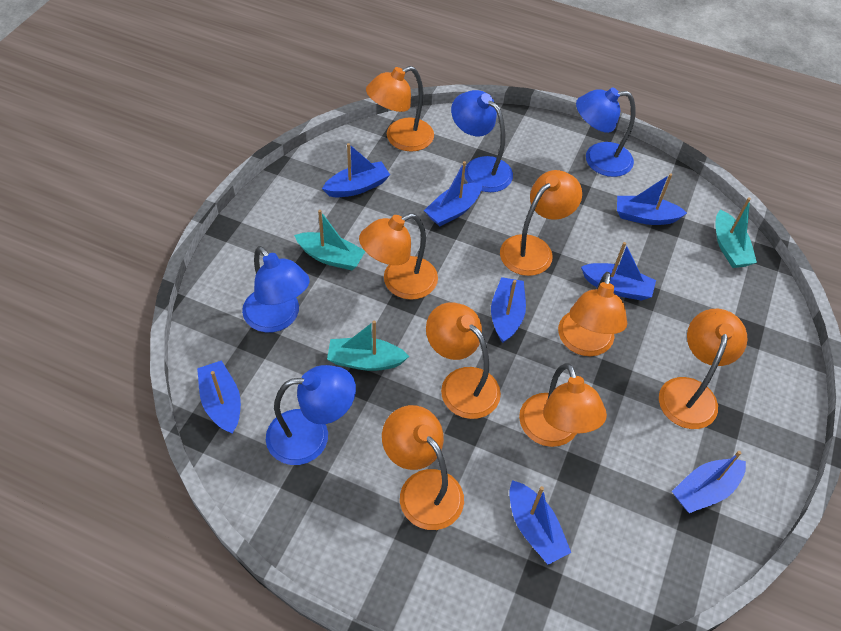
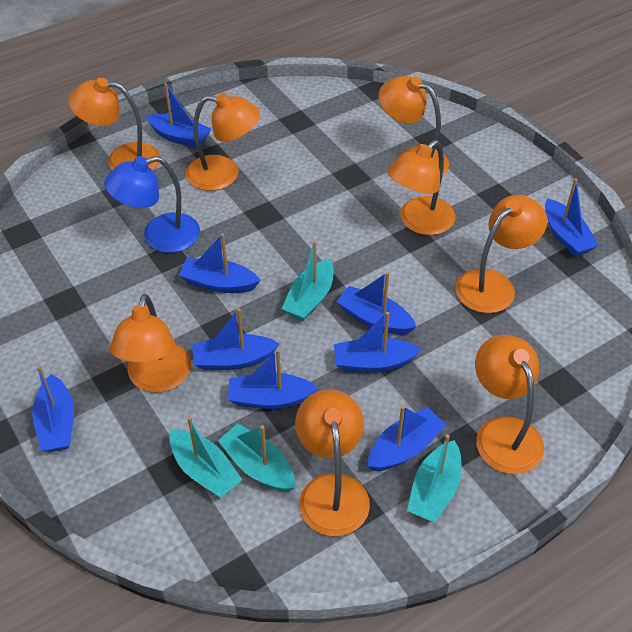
blue boat: [197,360,241,434] [322,143,390,197] [424,161,482,226] [491,277,526,343] [509,480,571,565] [581,242,656,301] [617,173,687,225] [672,451,746,513] = 8 -> [32,366,74,452] [146,83,211,148] [179,233,260,293] [192,308,279,370] [228,349,318,409] [334,312,421,372] [337,272,416,335] [368,406,446,471] [545,178,599,256] = 9
blue lamp: [242,246,310,332] [266,365,356,465] [451,90,513,192] [576,88,636,177] = 4 -> [104,156,200,253] = 1
turquoise boat: [294,210,365,270] [327,321,409,371] [716,197,757,268] = 3 -> [169,416,242,498] [218,424,295,492] [282,241,334,321] [407,434,462,522] = 4

